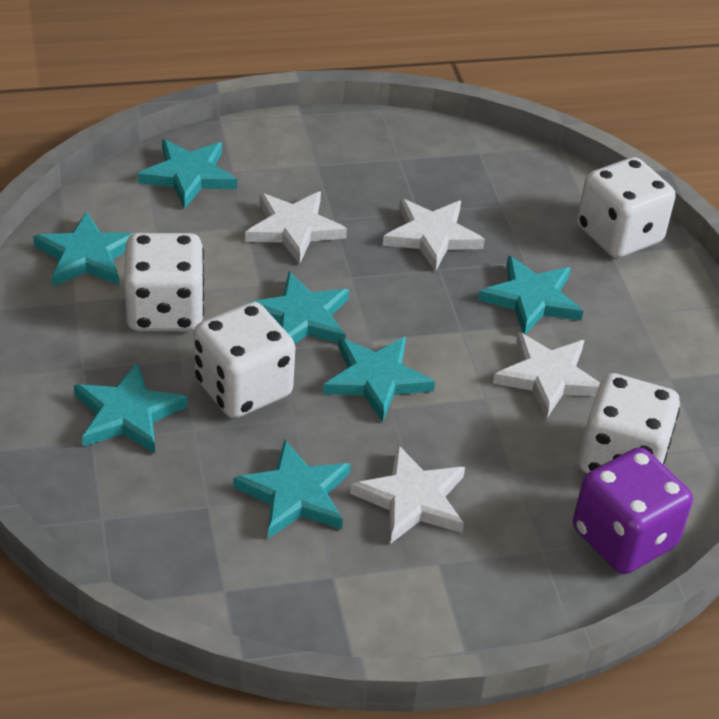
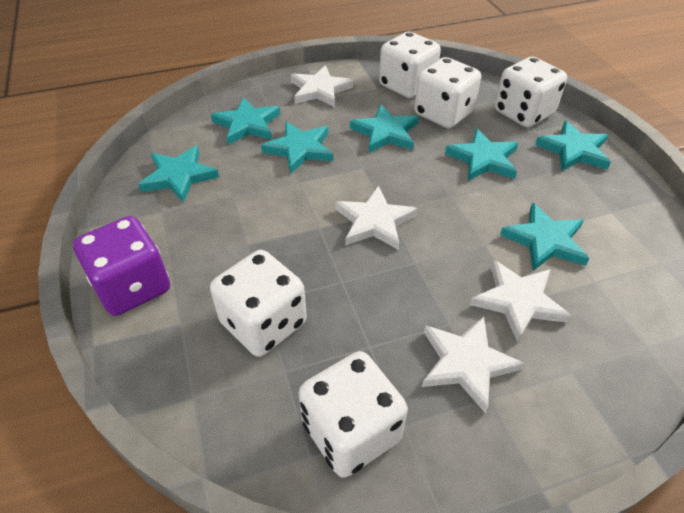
white dice: [124,233,204,331] [194,302,295,418] [577,157,675,258] [578,373,680,474] = 4 -> [210,250,307,357] [298,351,408,478] [379,32,441,98] [414,57,481,128] [495,57,567,128] = 5

